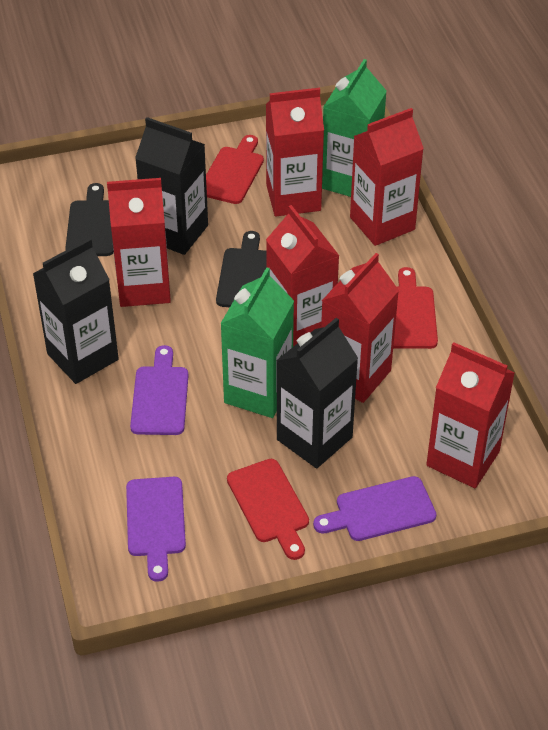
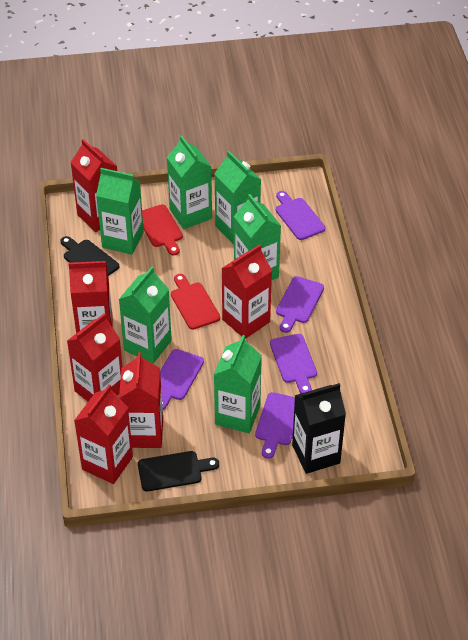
black carton: [33,238,119,384] [135,117,208,255] [276,318,358,468] = 3 -> [292,383,346,474] = 1
green carton: [220,267,294,418] [322,59,387,197] = 2 -> [96,168,144,255] [119,267,172,364] [167,136,212,229] [214,151,261,245] [214,335,262,433] [234,194,281,280] = 6
purple cutting board: [126,477,186,582] [130,345,189,435] [313,476,437,541] = 3 -> [160,349,204,410] [255,392,295,459] [270,334,317,394] [276,191,325,240] [276,276,324,333] = 5
red cutting board: [206,135,264,204] [227,459,309,560] [393,267,438,349] = 3 -> [142,204,183,256] [171,274,220,330] = 2

